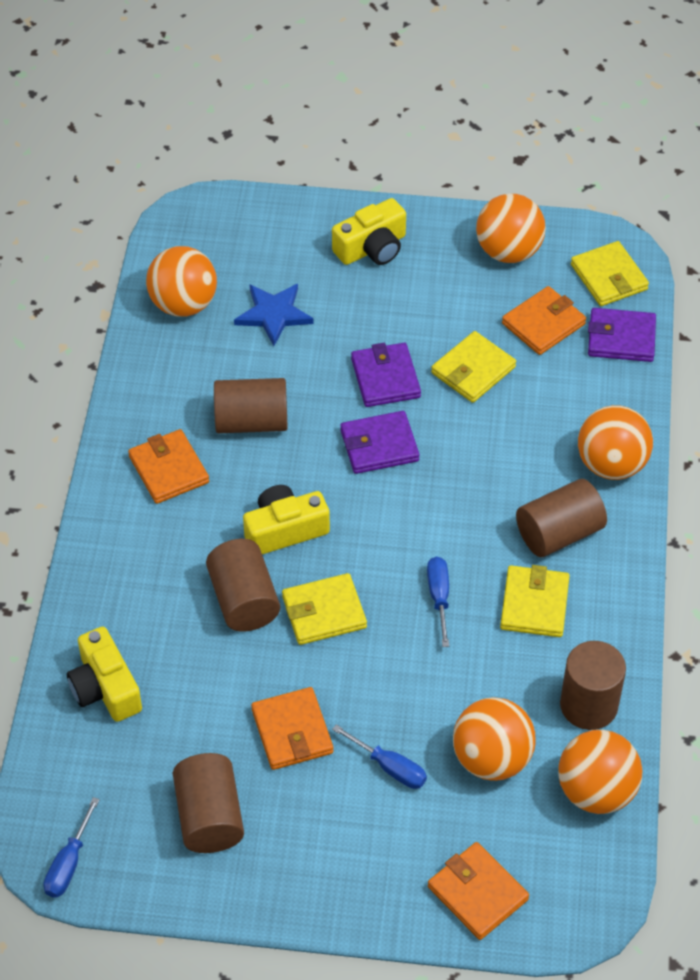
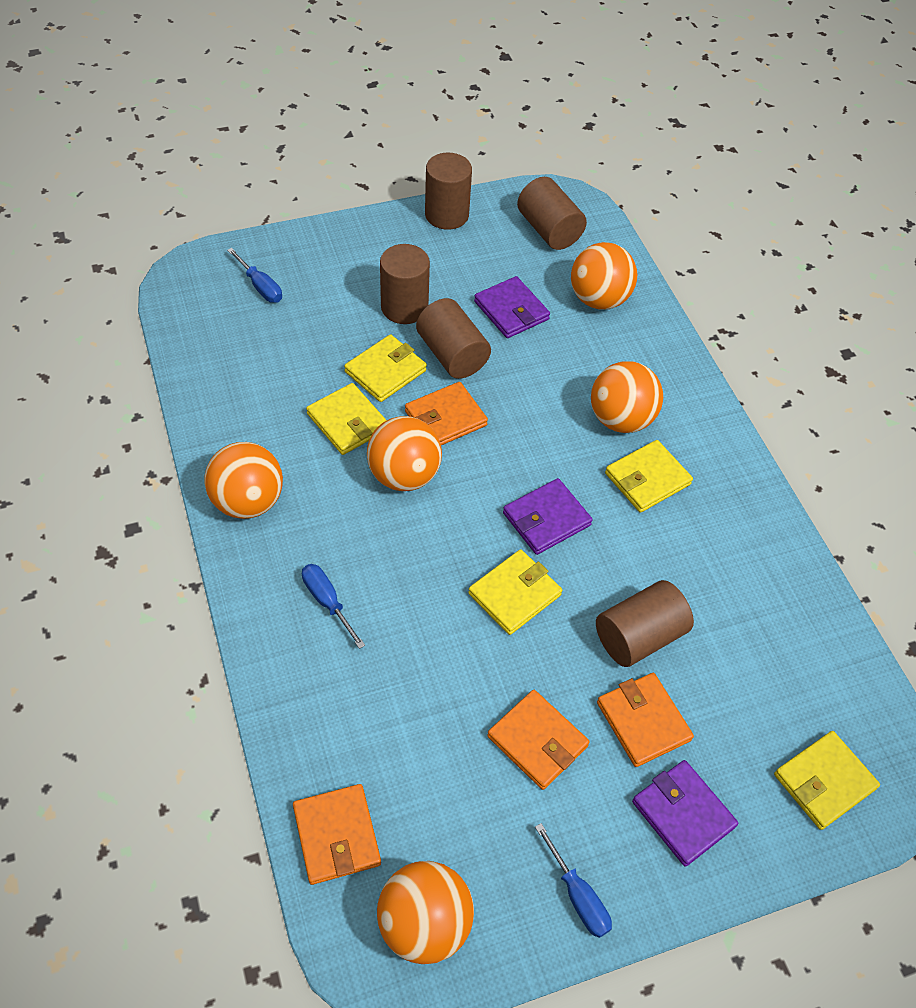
blue star: [234,284,314,346] = 1 -> none = 0
yellow camera: [67,627,142,722] [243,485,330,554] [332,198,406,265] = 3 -> none = 0
yellow wallet: [282,573,367,645] [431,331,516,403] [500,565,570,637] [571,241,649,306] = 4 -> [306,383,387,455] [344,334,427,402] [468,549,562,635] [605,440,693,513] [774,731,880,830] = 5

